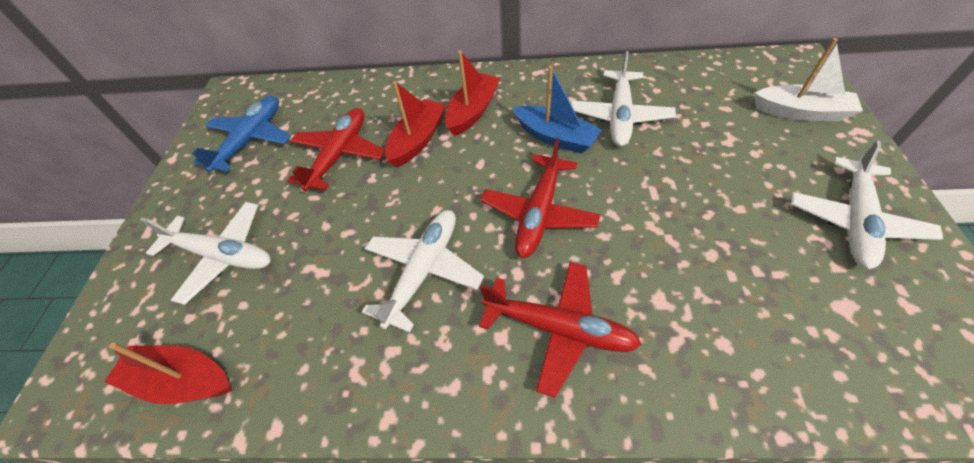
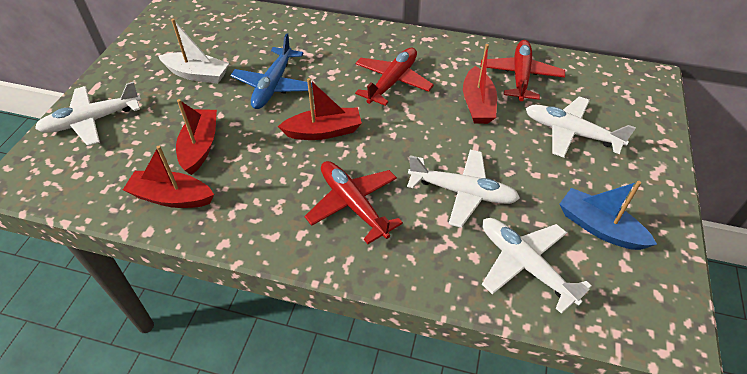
red boat: [104,343,232,404] [385,81,446,167] [445,50,500,136] = 3 -> [123,146,214,208] [176,99,217,175] [278,78,362,140] [463,44,497,124] = 4

